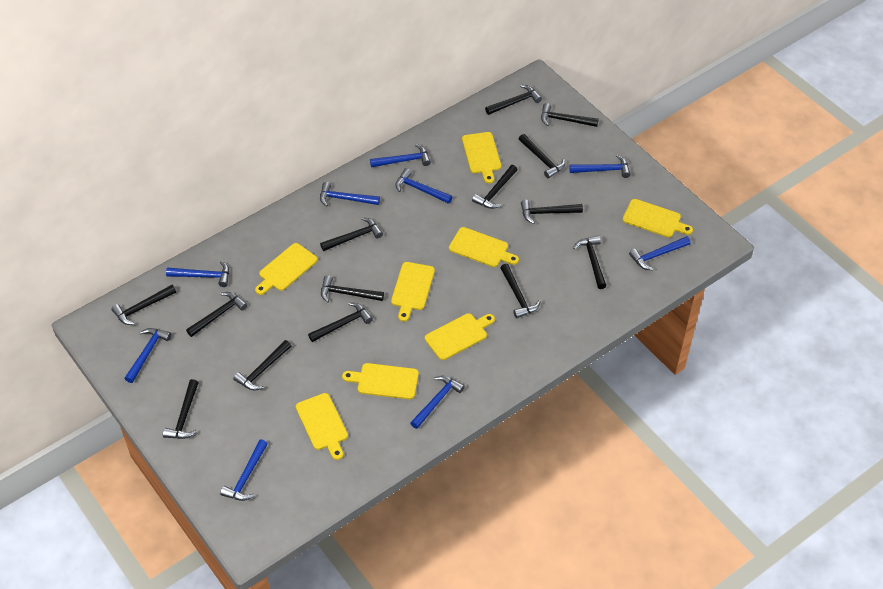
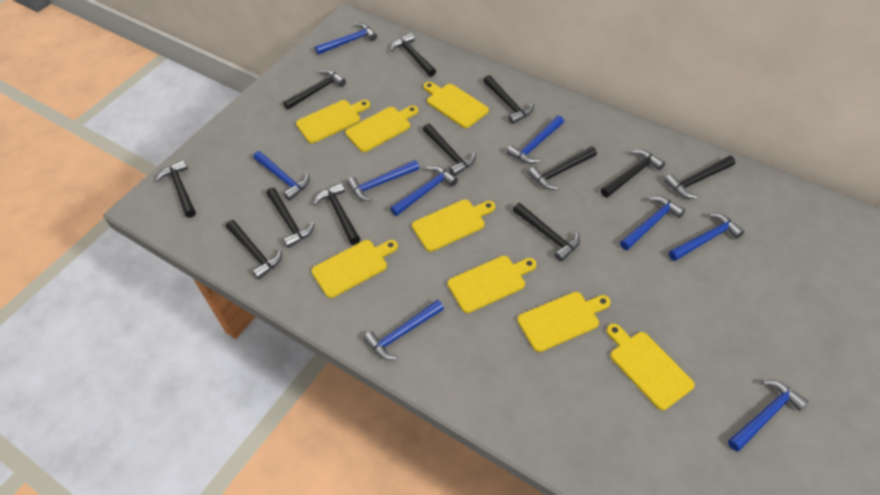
black hammer: [112,285,176,325] [163,379,199,439] [186,292,248,337] [233,340,291,391] [308,302,373,342] [320,217,383,251] [321,275,384,303] [472,165,517,209] [485,85,542,115] [500,264,541,318] [519,134,565,178] [521,200,583,224] [541,103,599,127] [573,236,607,289] = 14 -> [155,160,196,218] [226,220,282,280] [266,188,315,248] [283,70,346,110] [314,183,360,245] [390,33,436,77] [423,124,476,176] [483,75,534,124] [513,203,580,262] [528,146,597,190] [601,150,665,198] [664,156,735,199] = 12

